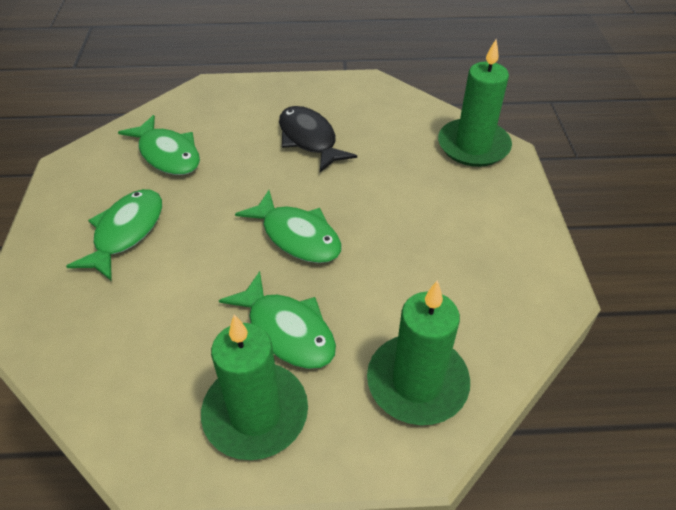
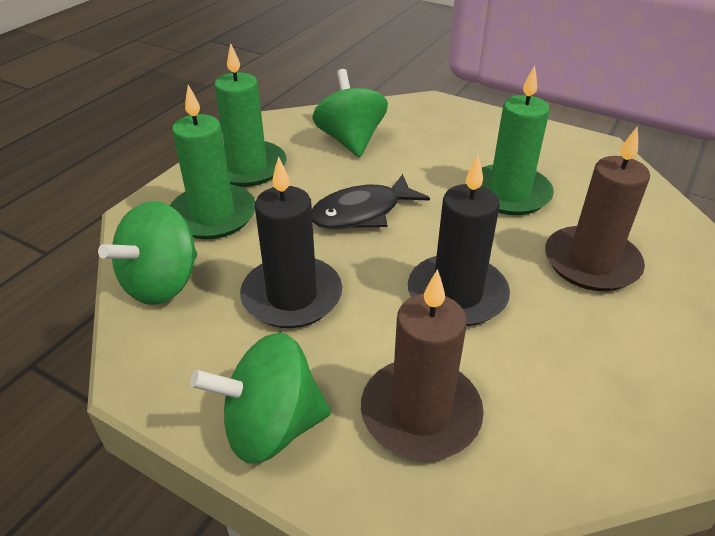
black candle: none = 0 -> [240,156,342,328] [408,156,510,326] = 2
brown candle: none = 0 -> [361,269,484,460] [545,126,650,291] = 2
green fish: [66,189,162,281] [118,115,200,175] [219,271,336,369] [235,190,341,263] = 4 -> none = 0
green spinning top: none = 0 -> [98,201,197,305] [190,333,331,464] [312,69,388,157] = 3

